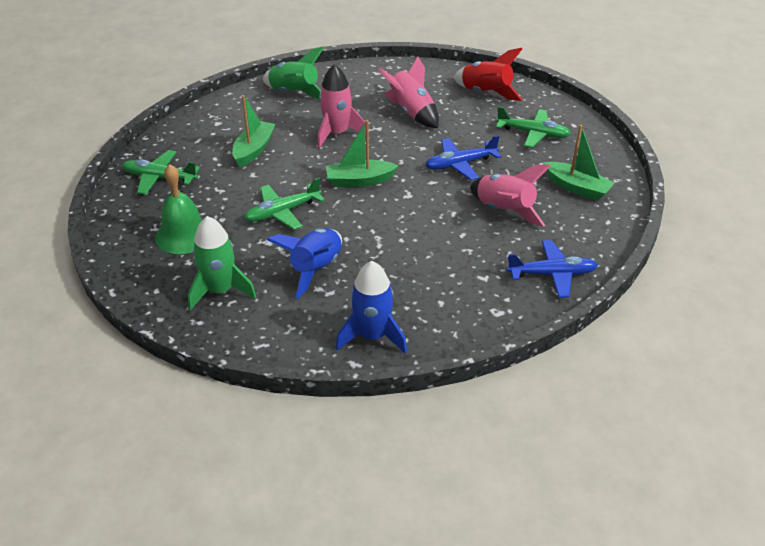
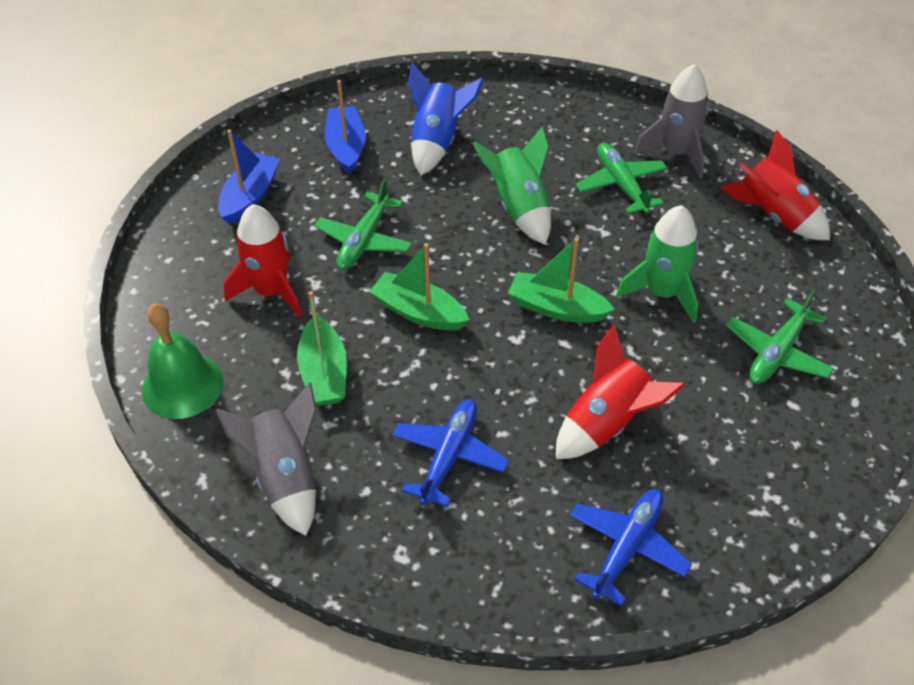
blue boat: none = 0 -> [218,129,280,225] [325,80,365,174] = 2
blue rocket: [267,228,342,299] [336,261,407,354] = 2 -> [408,62,484,175] = 1
grey rocket: none = 0 -> [216,382,317,536] [634,64,709,178] = 2
pink rocket: [317,64,366,148] [378,57,439,128] [470,164,550,227] = 3 -> none = 0
red rocket: [454,48,523,101] = 1 -> [224,204,302,318] [556,325,685,459] [720,130,830,240] = 3

